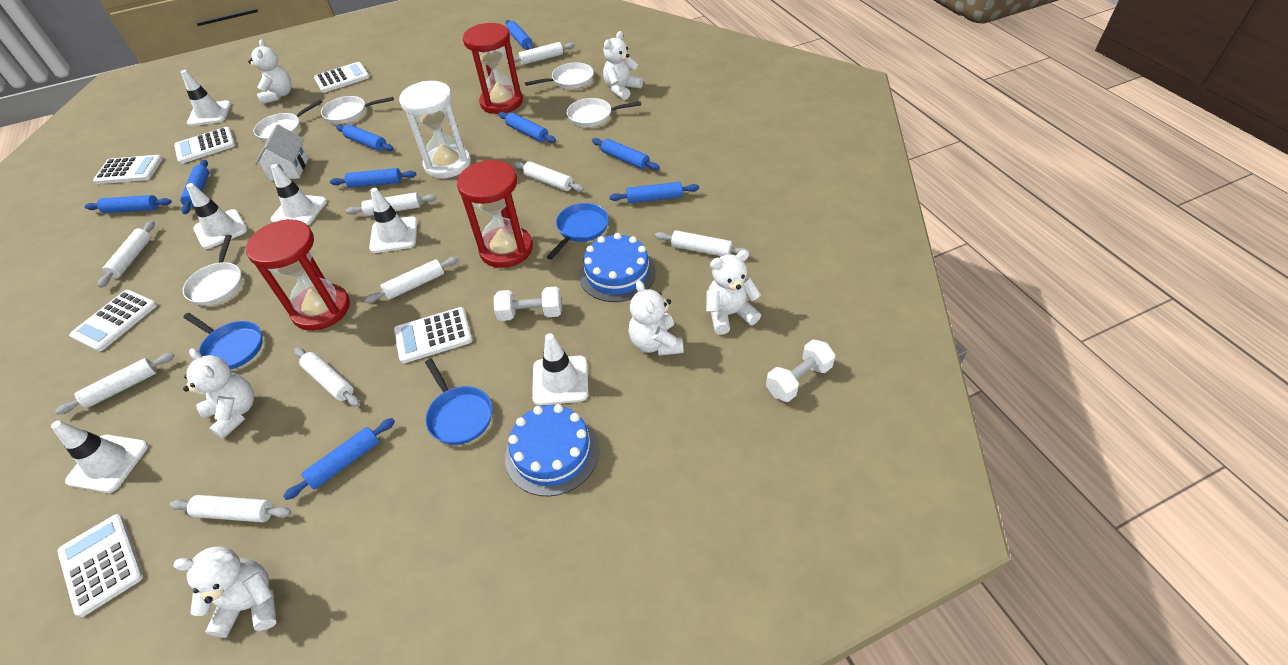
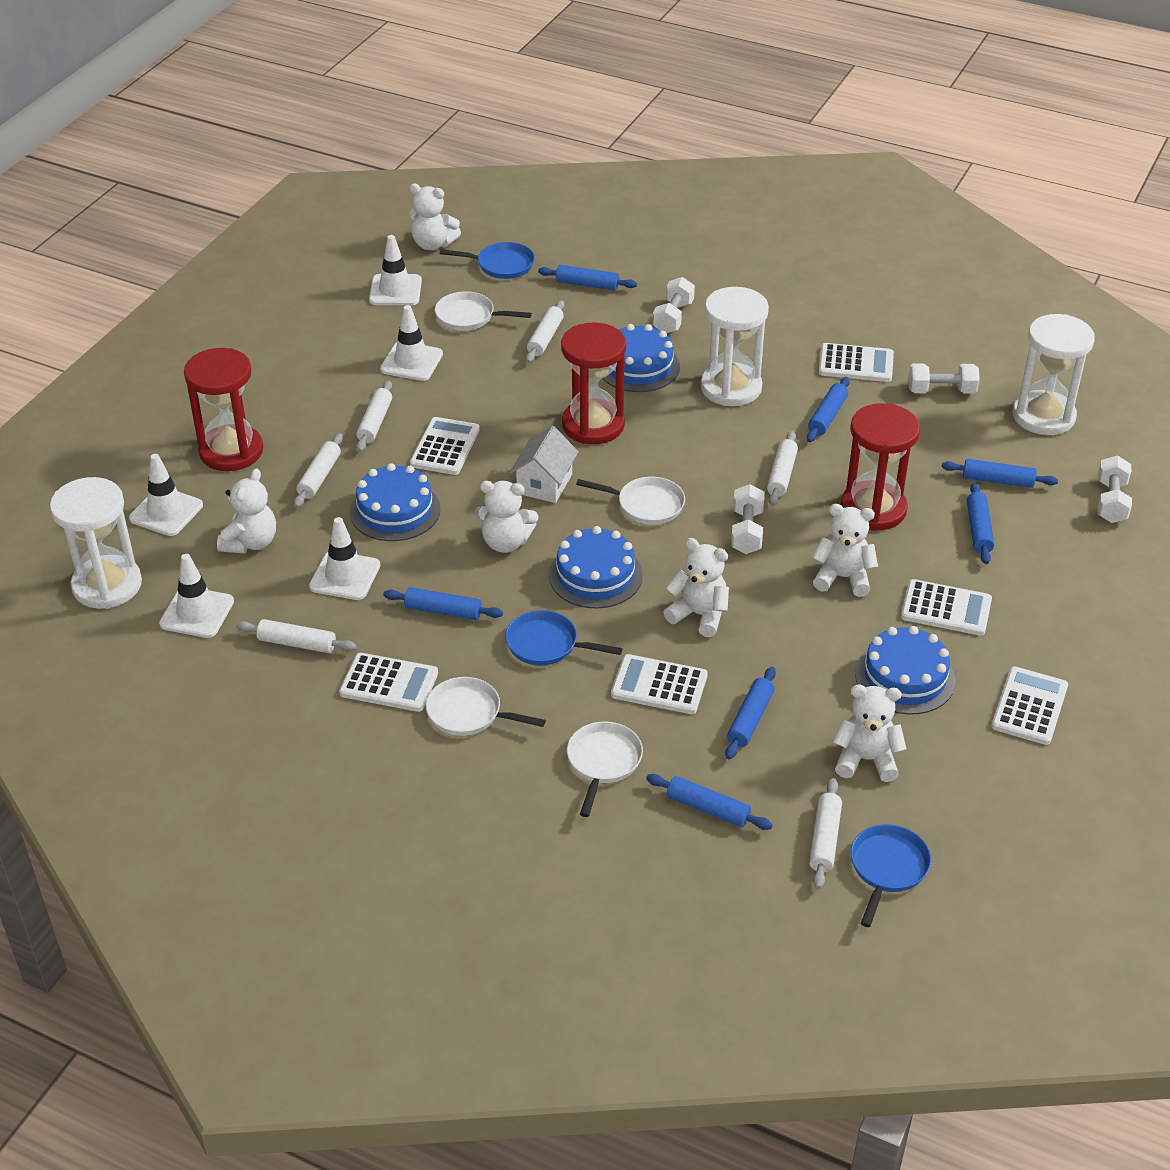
blue cake: [505,404,599,497] [579,233,656,302] = 2 -> [350,463,441,541] [549,526,643,609] [602,324,680,392] [855,626,955,715] = 4
blue rolling pin: [85,195,172,213] [180,160,209,214] [283,418,395,500] [330,168,416,188] [336,124,394,151] [498,112,556,143] [506,20,534,49] [592,138,660,170] [609,182,699,203] = 9 -> [383,587,503,620] [538,265,637,290] [646,774,773,830] [725,667,776,759] [807,377,850,442] [942,459,1058,488] [967,482,994,564] = 7
white dumbbell: [494,287,562,321] [766,339,835,402] = 2 -> [653,277,695,333] [731,484,765,554] [908,363,980,394] [1098,456,1132,523] = 4
white hourglass: [399,81,471,178] = 1 -> [50,477,142,609] [701,287,769,406] [1013,314,1095,435] = 3
white pan: [183,235,242,306] [254,99,323,142] [321,96,394,124] [525,62,594,89] [567,98,641,127] = 5 -> [426,677,546,736] [435,291,532,331] [567,722,643,817] [576,477,685,525] = 4
white rolling pin: [55,353,174,415] [98,221,155,288] [170,495,291,522] [294,348,360,407] [346,192,436,216] [364,257,459,303] [507,42,575,65] [513,161,584,192] [655,230,750,256] = 9 -> [236,619,357,653] [294,433,343,508] [356,380,392,452] [526,300,564,363] [767,431,798,506] [809,778,842,889] = 6
white traffic cone: [51,421,148,493] [181,70,231,126] [186,183,247,249] [270,164,327,225] [369,188,417,253] [532,333,588,406] = 6 -> [129,454,203,536] [159,554,234,638] [309,517,380,600] [369,235,422,305] [380,305,443,381] = 5

